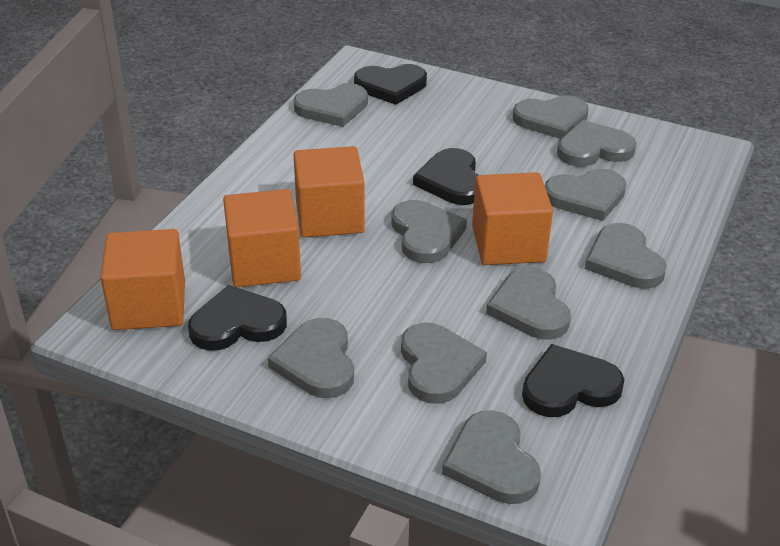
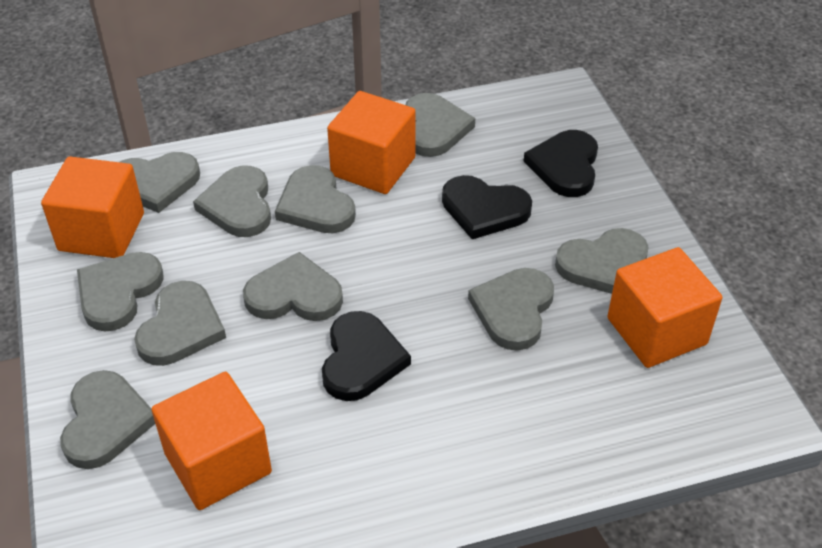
black heart: [188,285,287,351] [354,64,427,105] [413,148,478,205] [522,344,625,417] = 4 -> [322,311,411,401] [442,175,532,239] [524,130,598,197] = 3

